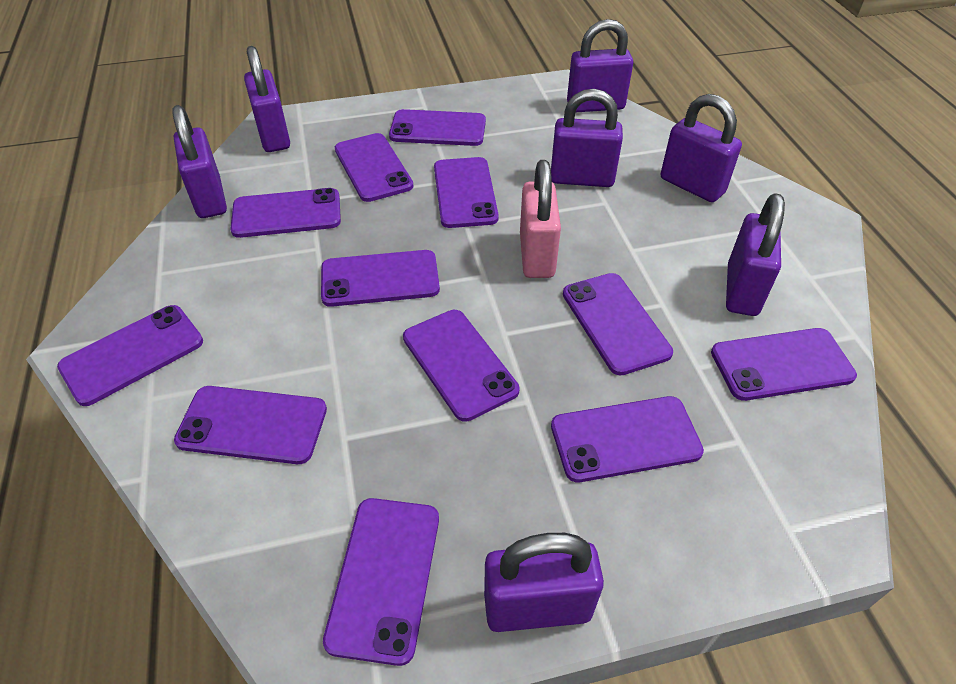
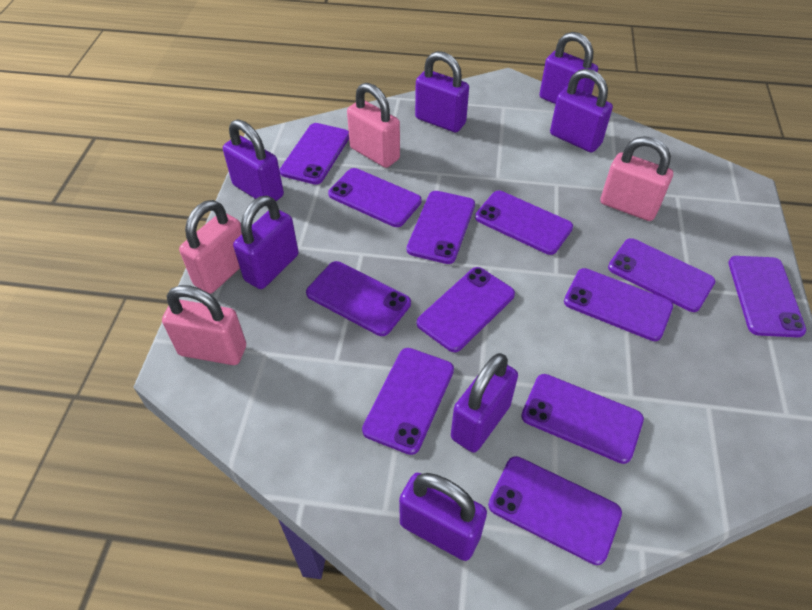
pink padlock: [520,160,561,278] = 1 -> [162,285,246,365] [179,200,242,294] [347,83,400,168] [600,136,673,221] = 4

